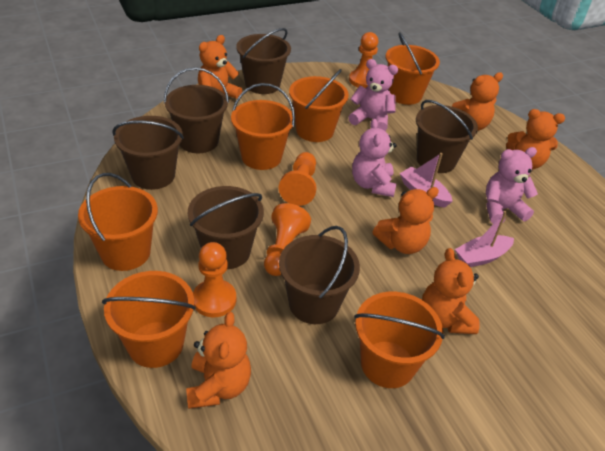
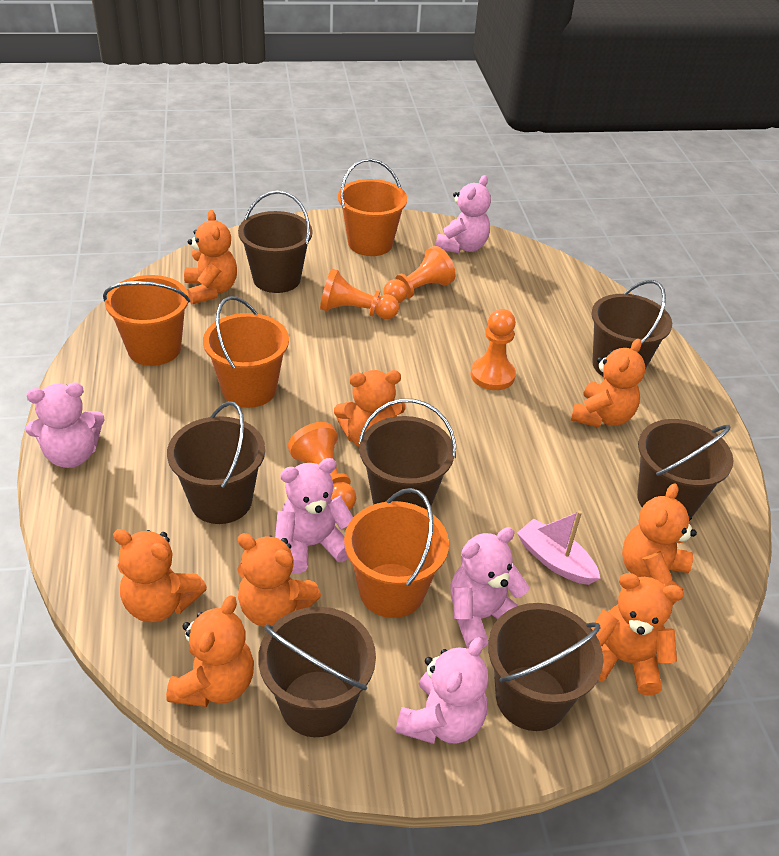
brown bucket: [112,116,184,190] [164,67,229,153] [188,186,264,269] [236,28,291,94] [279,226,360,324] [416,100,478,173] = 6 -> [167,401,265,524] [238,191,313,293] [258,607,376,737] [358,399,456,510] [488,603,604,731] [591,280,672,377] [637,419,734,516] = 7
orange bucket: [78,173,158,271] [102,271,196,368] [231,83,295,170] [289,69,349,142] [354,292,445,388] [386,32,440,105] = 6 -> [103,275,190,366] [203,296,289,408] [338,158,407,256] [344,488,449,618] = 4
orange teddy bear: [186,312,251,409] [198,35,243,99] [373,187,439,254] [422,248,480,334] [452,72,503,131] [506,109,565,170] = 6 -> [113,529,207,622] [166,595,254,707] [184,210,237,304] [237,533,321,627] [334,370,406,447] [571,339,645,428] [591,573,684,696] [622,483,697,605] = 8
pink boat: [400,153,453,208] [455,211,514,267] = 2 -> [517,511,600,585] = 1
pink teddy bear: [348,59,398,131] [352,119,397,197] [486,147,538,224] = 3 -> [25,383,105,468] [275,458,353,574] [396,637,488,744] [436,175,491,253] [450,527,529,649] = 5

